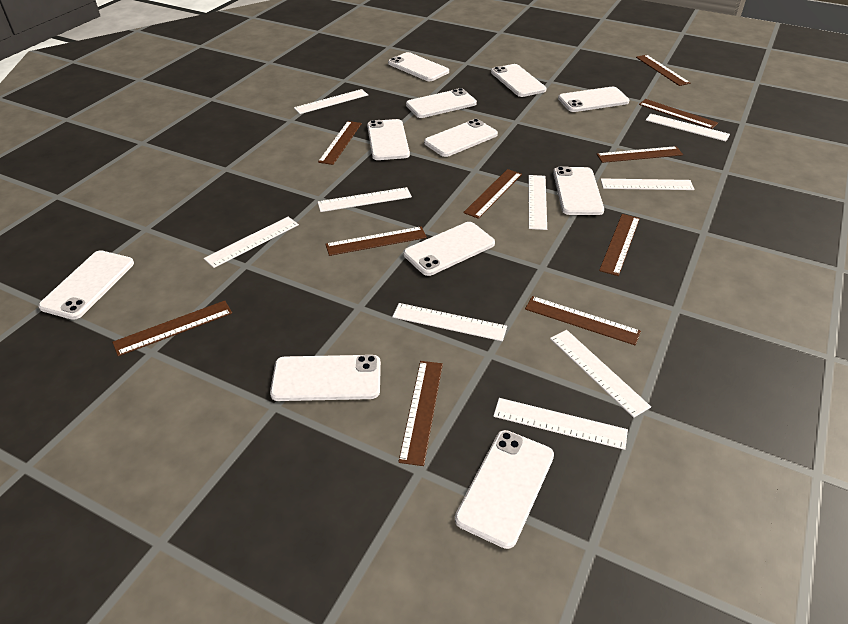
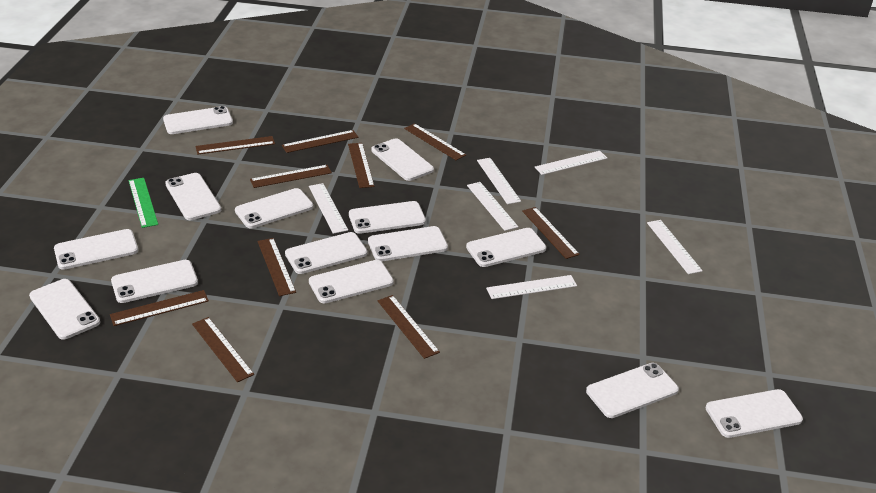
green ruler: none = 0 -> [129,178,158,228] = 1
white phone: [38,250,134,320] [270,355,381,401] [367,119,410,160] [388,52,449,81] [403,222,495,276] [406,88,477,118] [424,119,498,157] [455,430,554,549] [491,64,547,97] [553,167,604,215] [558,87,629,112] = 11 -> [29,279,100,340] [54,229,138,270] [111,260,198,303] [163,106,233,134] [165,173,221,220] [235,188,313,228] [285,232,367,274] [309,260,394,304] [349,201,426,234] [368,226,448,261] [371,138,434,181] [466,228,546,267] [586,363,679,418] [706,389,803,438] = 14
white ruler: [204,217,299,268] [294,89,368,114] [317,187,412,212] [392,303,507,341] [493,398,628,450] [529,175,547,230] [550,330,651,418] [600,178,695,190] [646,114,730,141] = 9 -> [309,183,348,234] [467,182,518,231] [477,158,521,204] [486,275,577,299] [534,151,607,175] [647,220,703,274] = 6

